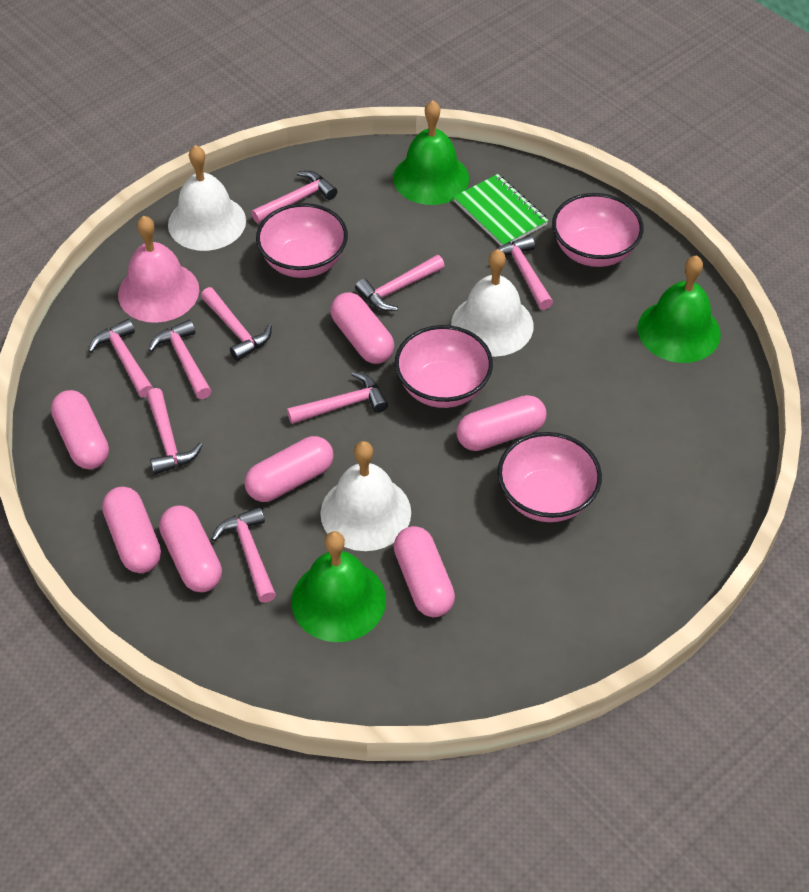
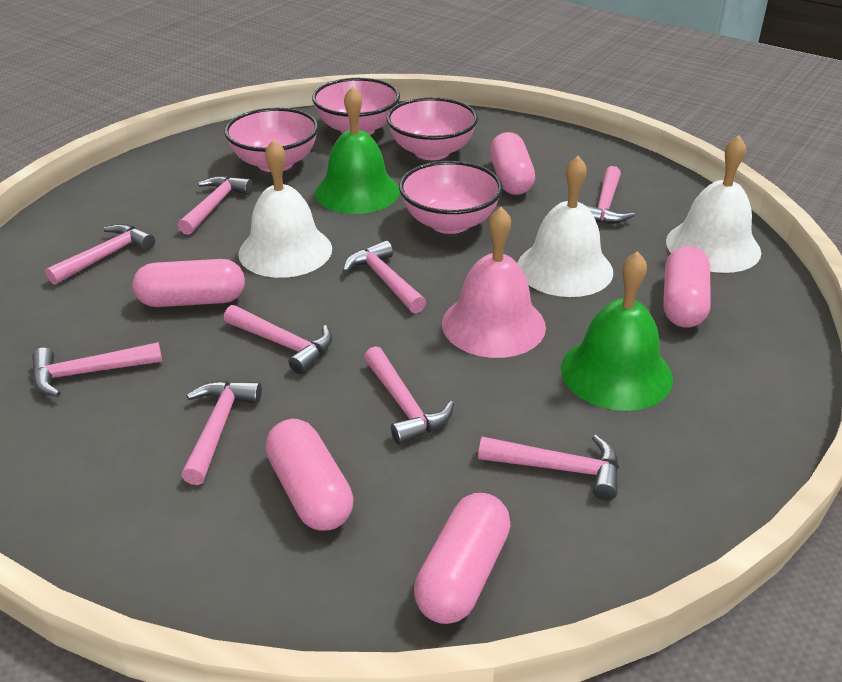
green bell: [292,531,386,642] [393,100,469,205] [638,255,721,363] = 3 -> [315,86,400,214] [561,251,673,411] = 2
green notebook: [453,174,548,246] = 1 -> none = 0
pink capsule: [51,390,109,469] [102,487,161,573] [159,506,222,592] [245,436,334,502] [330,292,394,364] [394,526,455,617] [457,395,546,451] = 7 -> [133,259,245,307] [265,419,353,531] [414,493,511,624] [490,132,535,195] [663,246,711,328] = 5

